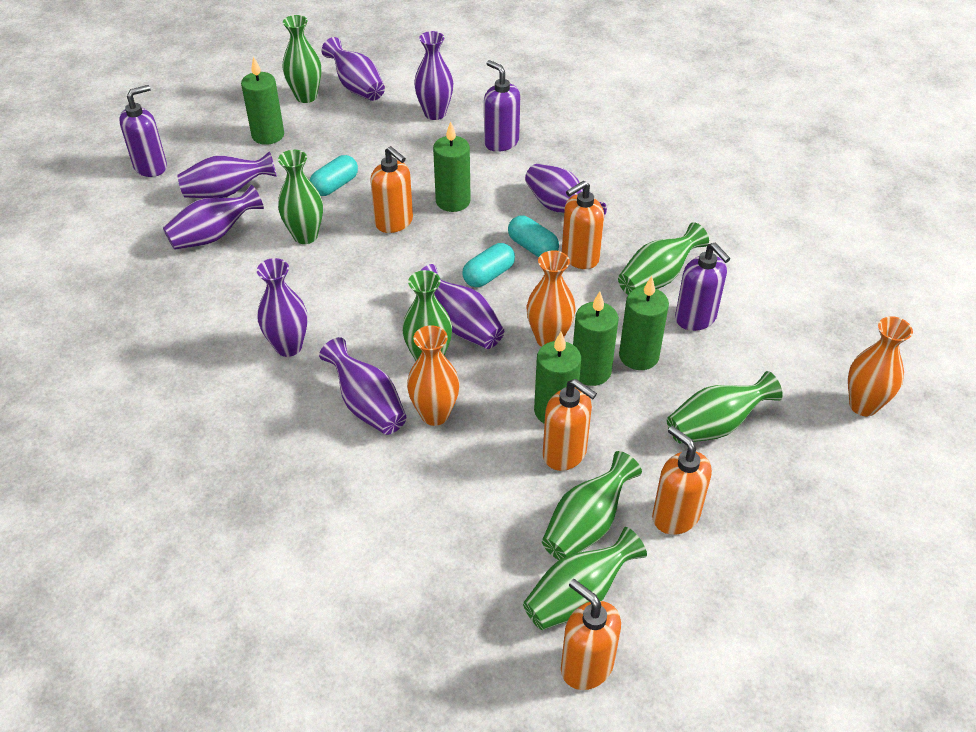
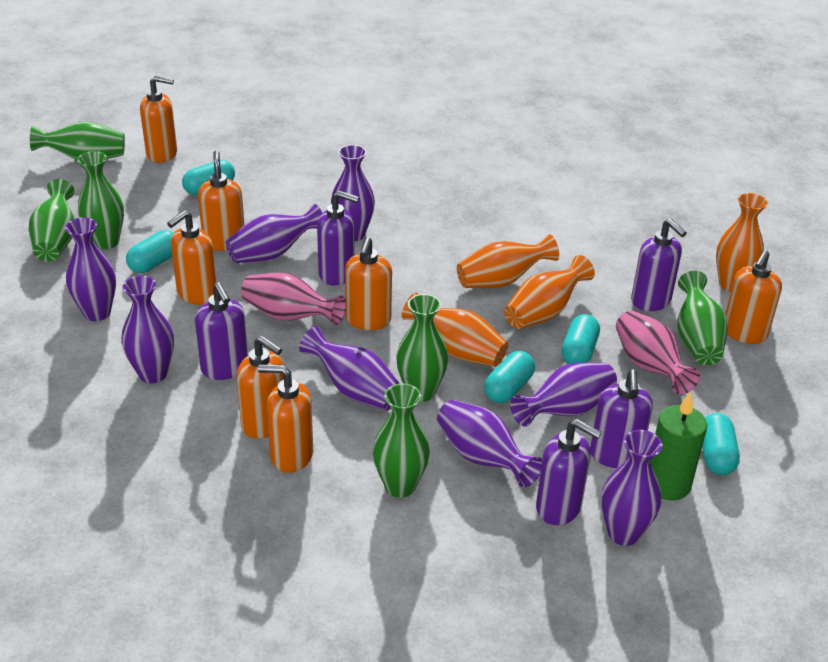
green candle: [241,56,284,145] [433,121,471,212] [534,332,581,424] [573,291,619,386] [619,276,669,370] = 5 -> [650,392,707,500] = 1
green vase: [278,150,323,244] [282,15,321,103] [402,270,452,361] [523,527,647,630] [542,451,642,560] [618,222,709,295] [667,371,783,443] = 7 -> [29,179,74,261] [30,122,125,160] [77,151,124,249] [373,383,430,498] [396,294,448,402] [678,271,727,365] = 6
orange soap dispenser: [370,146,413,233] [543,379,597,471] [561,579,621,690] [562,181,604,269] [652,426,712,535] = 5 -> [140,76,177,163] [167,210,217,305] [198,150,244,251] [237,336,284,439] [258,365,313,473] [345,237,392,330] [725,250,782,344] = 7
orange vase: [407,325,459,426] [527,250,576,347] [848,316,913,416] = 3 -> [402,293,508,367] [457,234,559,288] [504,255,595,329] [716,193,768,292] = 4
pink vase: none = 0 -> [241,272,346,325] [616,311,700,394] = 2
purple soap dispenser: [119,85,167,177] [484,60,520,152] [675,242,731,331] = 3 -> [195,283,248,380] [317,191,359,285] [536,419,602,525] [590,369,653,468] [631,219,687,311] = 5
turquoise capsule: [310,155,358,196] [462,243,515,287] [508,216,559,257] = 3 -> [126,230,174,273] [182,160,235,195] [484,351,535,403] [562,314,600,364] [702,413,740,475] = 5

